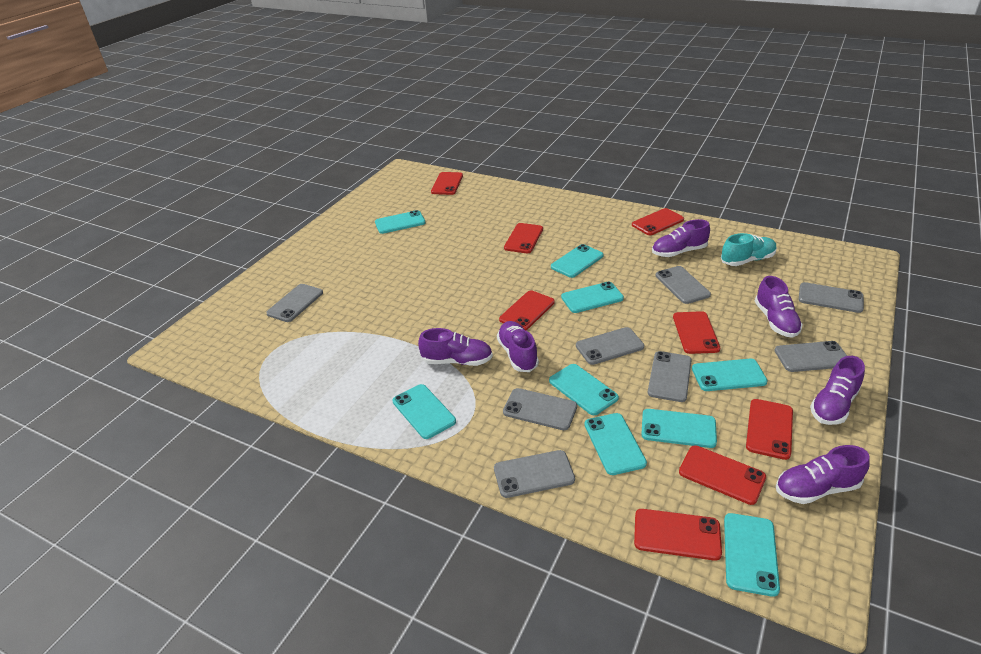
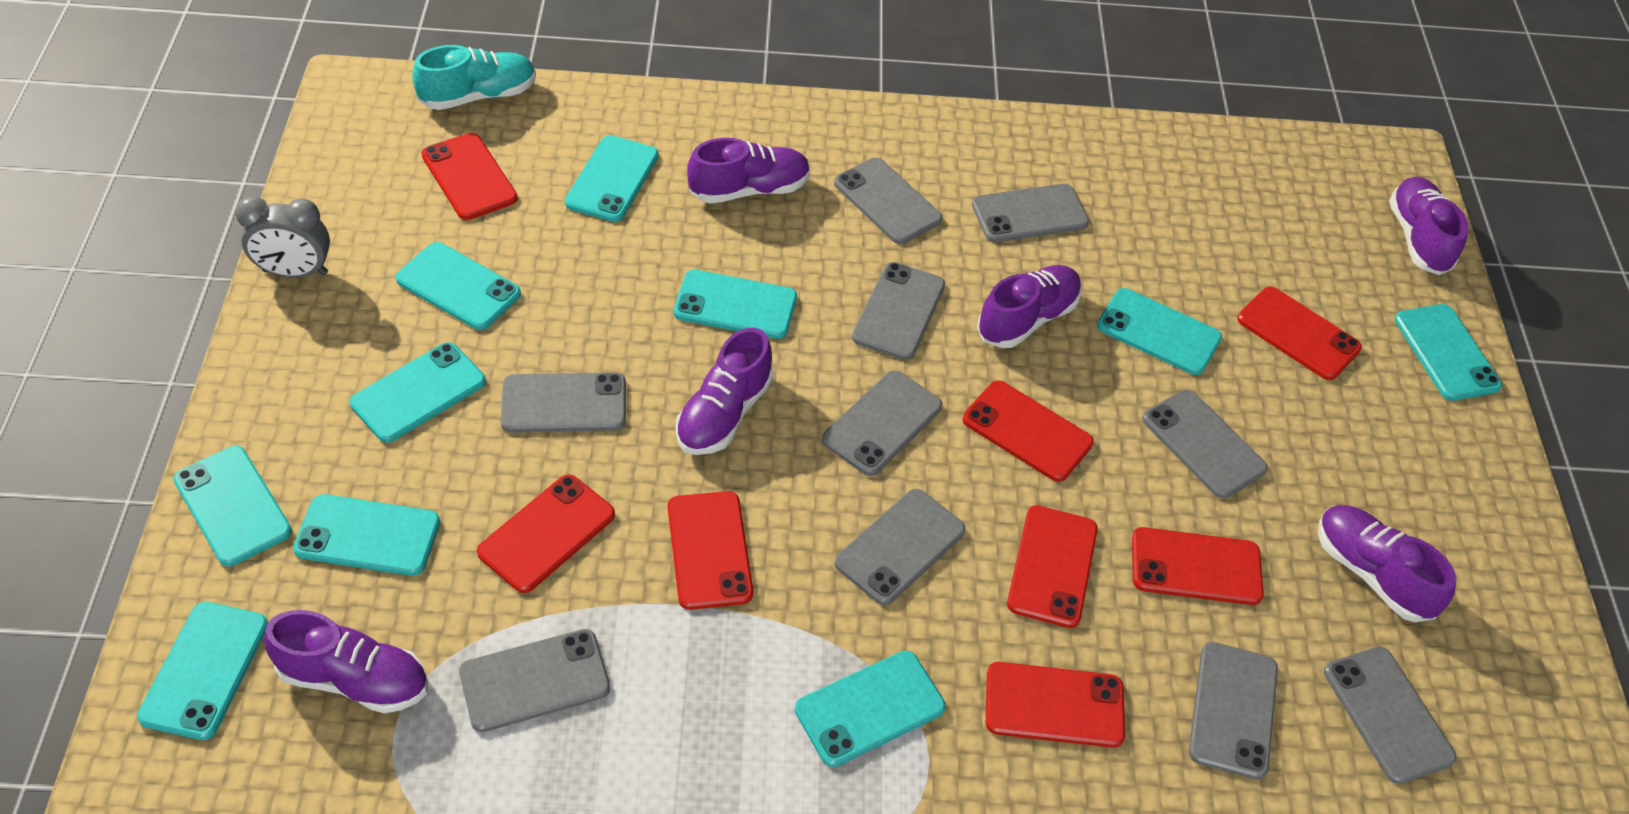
grey clock: none = 0 -> [235,196,330,278] = 1
grey phone: [266,284,323,322] [494,450,575,498] [503,388,577,430] [576,327,644,365] [648,351,692,402] [656,266,711,304] [774,341,847,372] [799,282,864,313] = 8 -> [459,629,610,732] [501,373,626,432] [822,371,942,476] [834,158,942,244] [835,489,965,605] [852,262,945,360] [972,184,1089,242] [1142,390,1268,498] [1189,642,1278,780] [1324,647,1456,784] = 10
turquoise phone: [375,210,425,234] [393,384,456,439] [549,364,619,415] [551,244,604,278] [561,282,624,313] [585,413,647,475] [641,409,717,448] [692,358,768,391] [724,513,780,597] = 9 -> [137,602,268,740] [174,446,292,566] [293,494,440,576] [350,342,486,443] [396,242,521,330] [565,135,659,222] [674,270,797,339] [795,651,946,767] [1097,288,1222,375] [1395,304,1502,401] = 10

